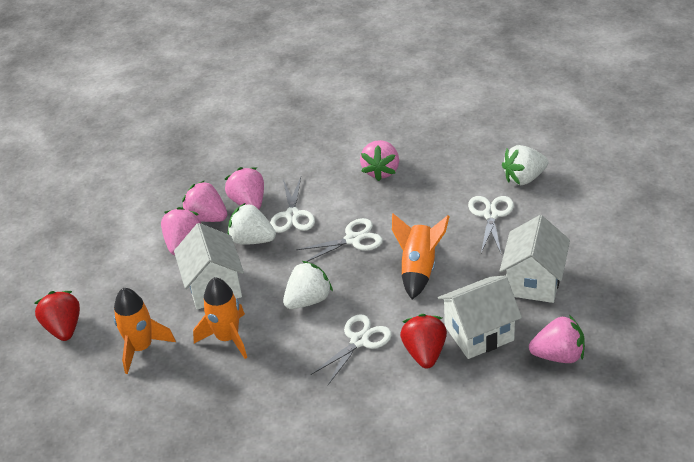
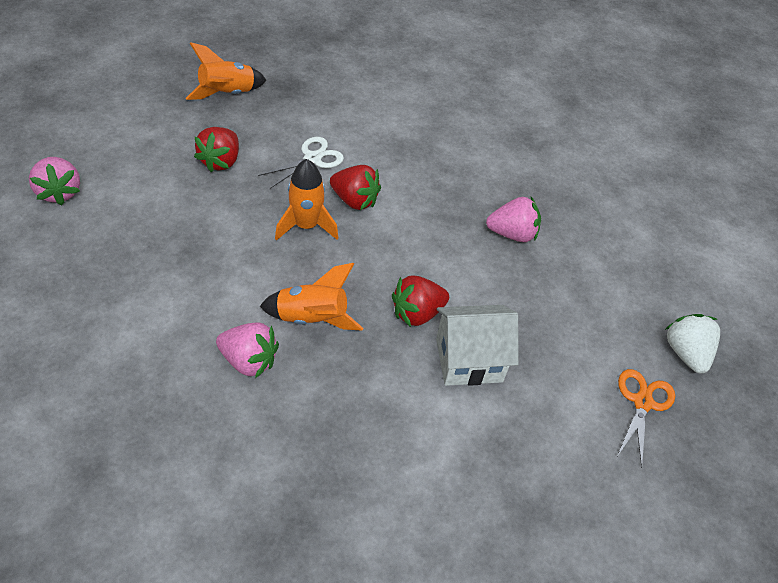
orange scissors: none = 0 -> [617,369,675,468] = 1
pink strawberry: [161,207,202,255] [182,180,227,222] [225,167,264,209] [360,140,399,181] [529,315,585,363] = 5 -> [29,157,80,205] [216,322,279,378] [486,197,541,242] = 3
red strawberry: [35,291,80,341] [400,314,447,368] = 2 -> [194,127,239,172] [330,165,381,210] [392,275,449,327] = 3
white house: [174,223,244,309] [438,275,522,359] [500,215,570,303] = 3 -> [436,305,519,386] = 1
white scissors: [270,177,315,233] [296,218,383,262] [311,314,392,385] [468,196,514,253] = 4 -> [258,137,344,189] = 1
white strawberry: [228,203,276,245] [283,261,333,309] [502,145,548,185] = 3 -> [665,314,720,374] = 1

